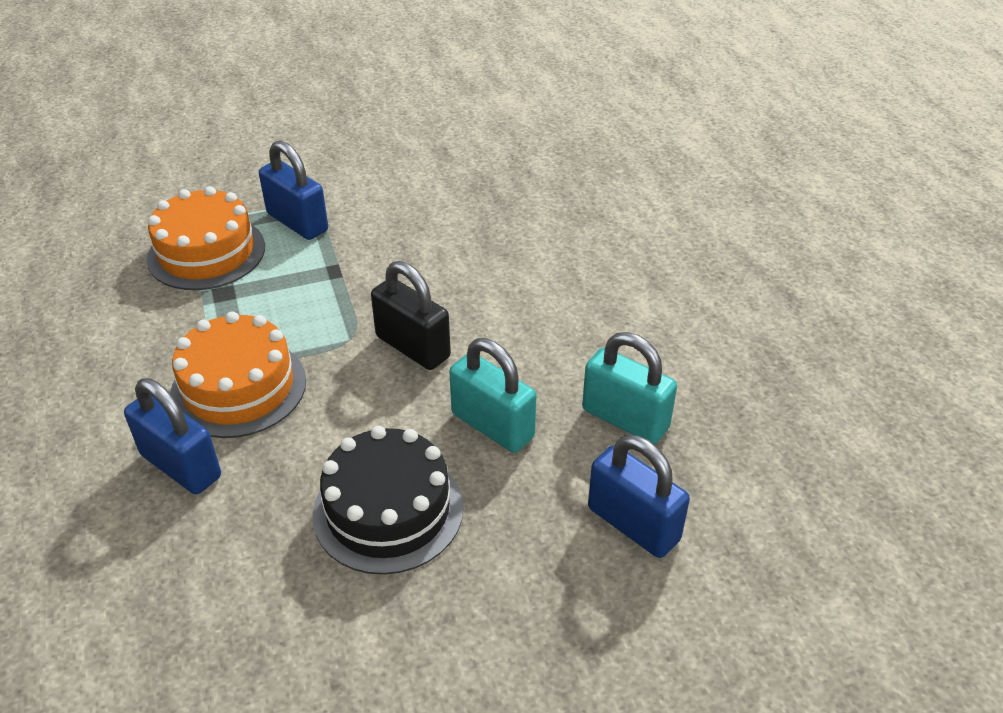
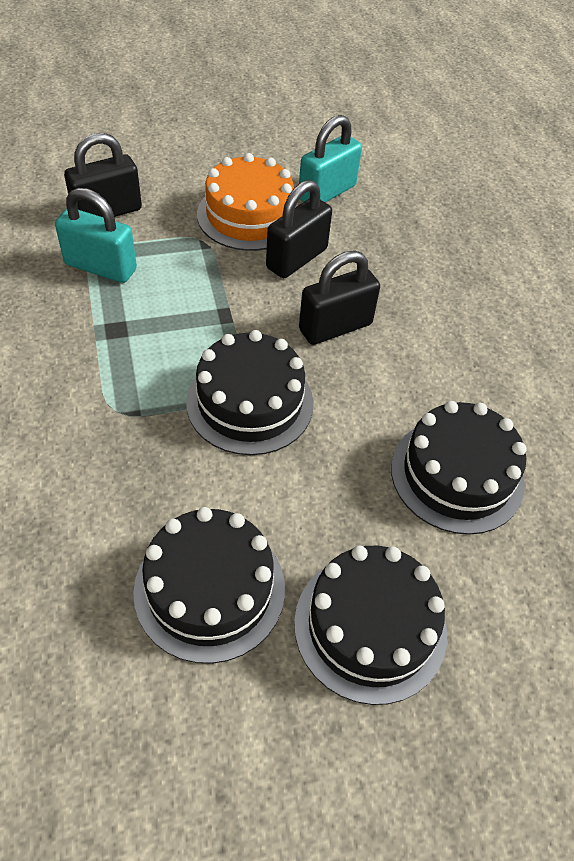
black cake: [313,426,463,575] = 1 -> [133,507,285,664] [186,330,313,455] [294,545,447,705] [391,401,527,535] = 4
black padlock: [371,261,451,370] = 1 -> [64,133,142,217] [266,180,332,278] [299,251,380,345] = 3
blue padlock: [124,378,221,494] [259,140,328,240] [588,435,690,558] = 3 -> none = 0
orange cake: [147,186,265,290] [170,311,306,438] = 2 -> [197,153,298,251] = 1

